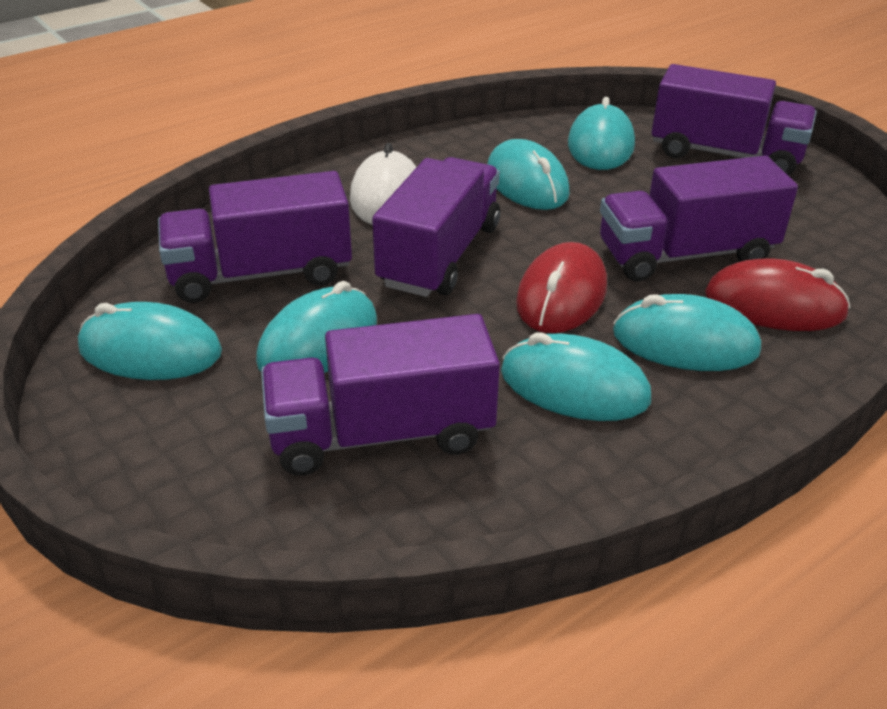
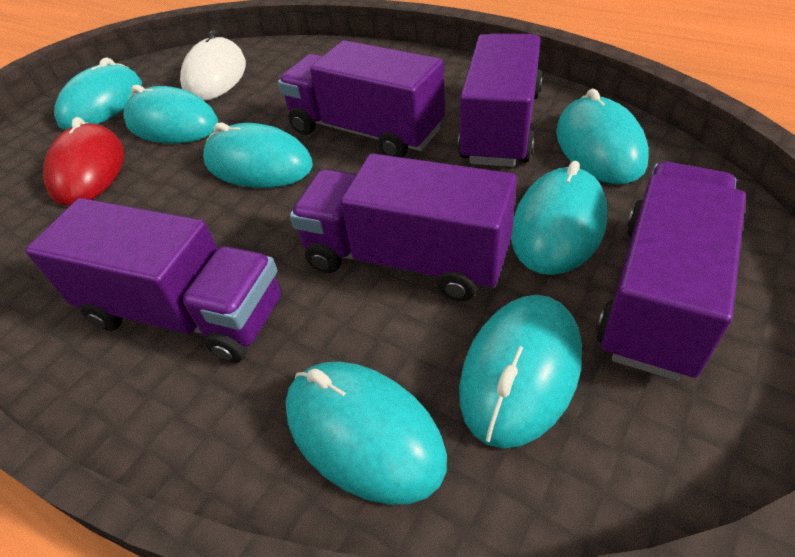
red mouse: [516,242,607,333] [705,258,851,331] = 2 -> [43,117,124,206] = 1
turquoise mouse: [78,302,222,380] [256,281,377,373] [487,139,570,210] [501,332,651,421] [568,97,635,170] [613,294,761,371] = 6 -> [54,57,142,130] [123,85,218,144] [203,122,313,188] [285,362,447,505] [459,295,582,449] [511,161,608,275] [556,89,649,184] = 7

